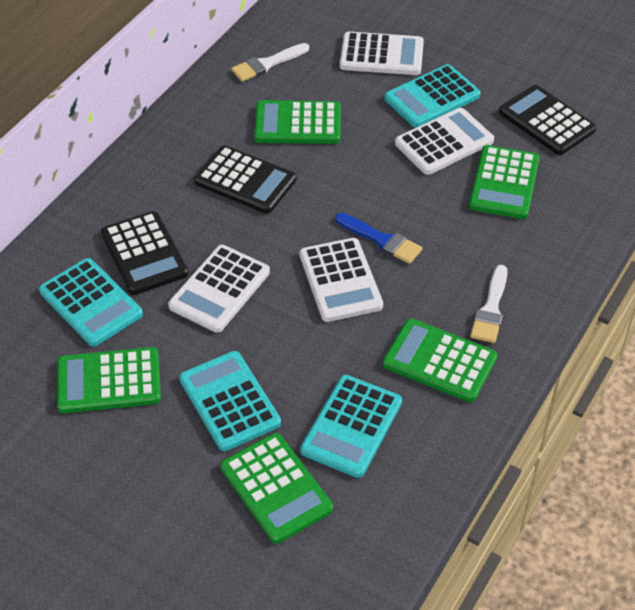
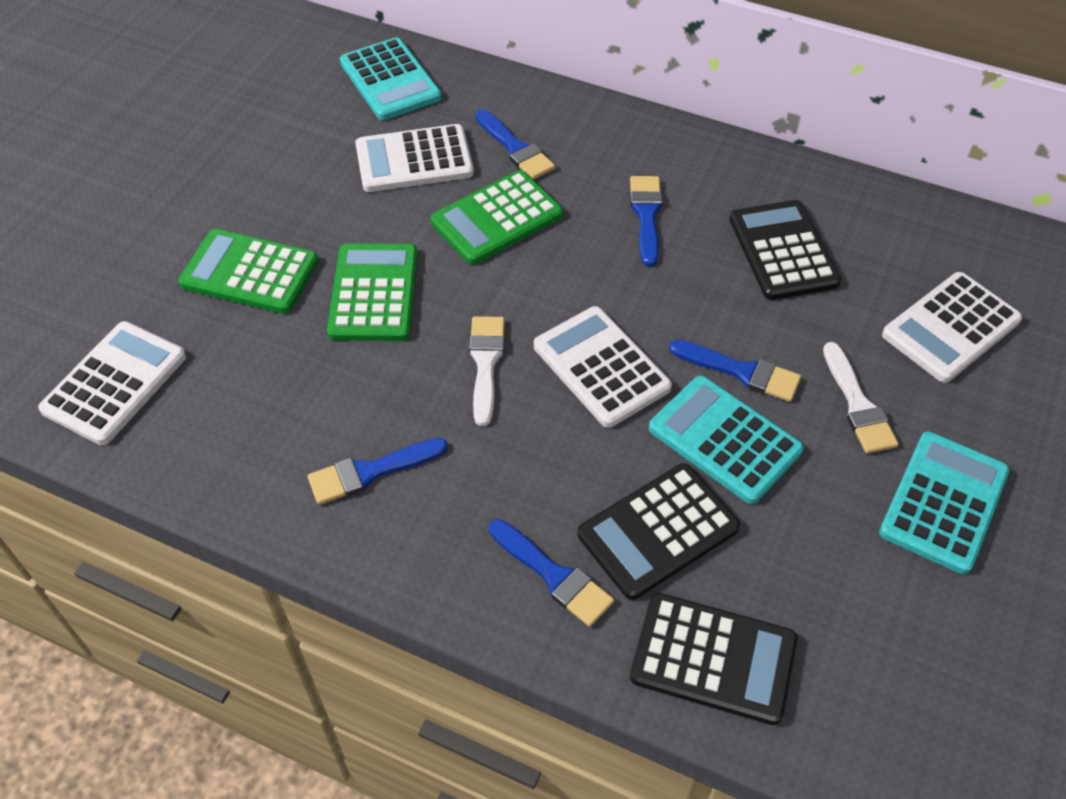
blue brush: [335,213,422,264] = 1 -> [308,438,448,505] [475,109,555,180] [489,519,614,627] [630,176,662,266] [669,340,801,402] = 5
green calculator: [57,347,161,413] [220,433,333,544] [254,100,341,144] [383,318,497,402] [469,145,540,219] = 5 -> [178,229,319,314] [327,243,418,341] [431,170,563,265] = 3
turquoise calculator: [39,258,143,347] [179,351,281,451] [300,375,402,478] [384,64,481,128] = 4 -> [340,37,442,120] [649,376,804,504] [879,432,1010,574] = 3

